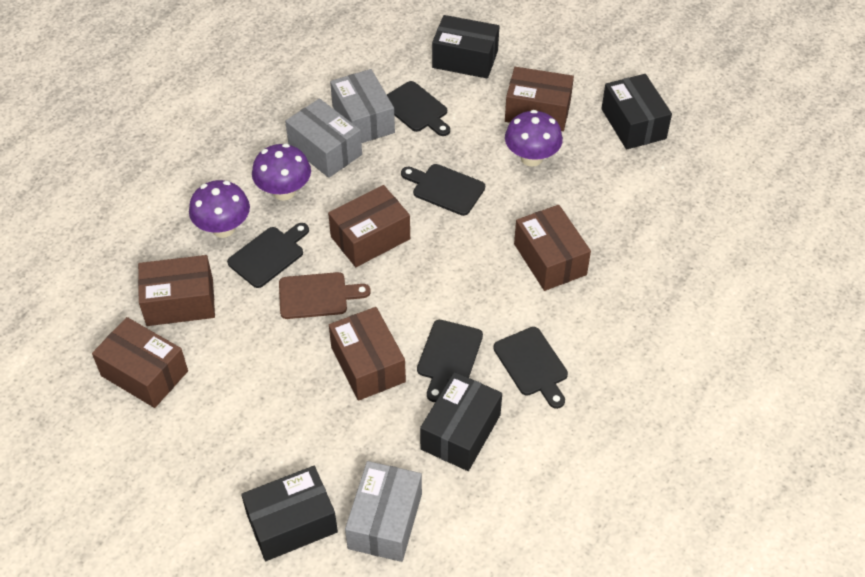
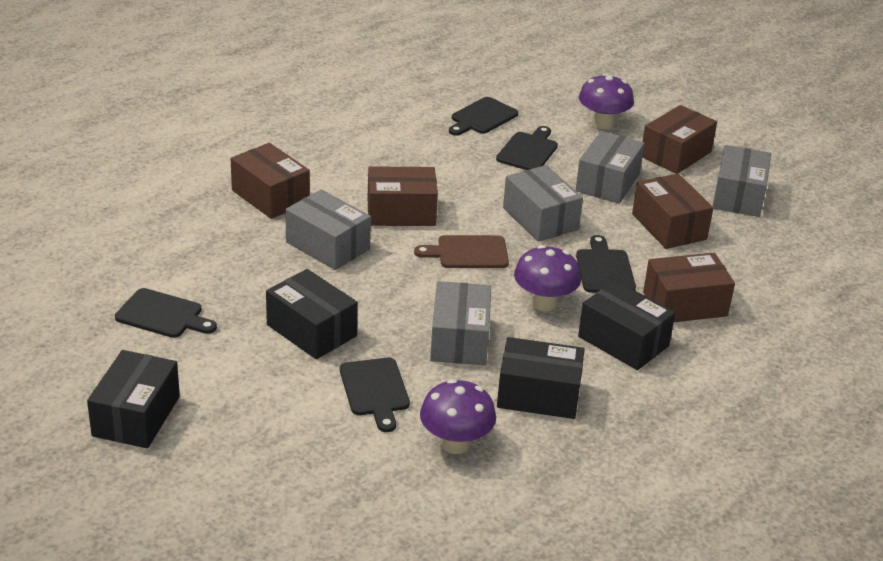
brown box: [92,317,188,408] [138,255,215,326] [328,185,410,267] [329,307,406,401] [505,67,574,131] [514,205,591,291] = 6 -> [231,143,310,219] [367,166,438,226] [632,173,714,249] [642,105,717,174] [643,253,735,322] = 5
grey box: [285,98,362,178] [330,69,395,143] [345,461,422,562] = 3 -> [285,189,371,270] [430,281,491,365] [503,165,583,242] [575,131,645,204] [713,145,771,217] = 5

